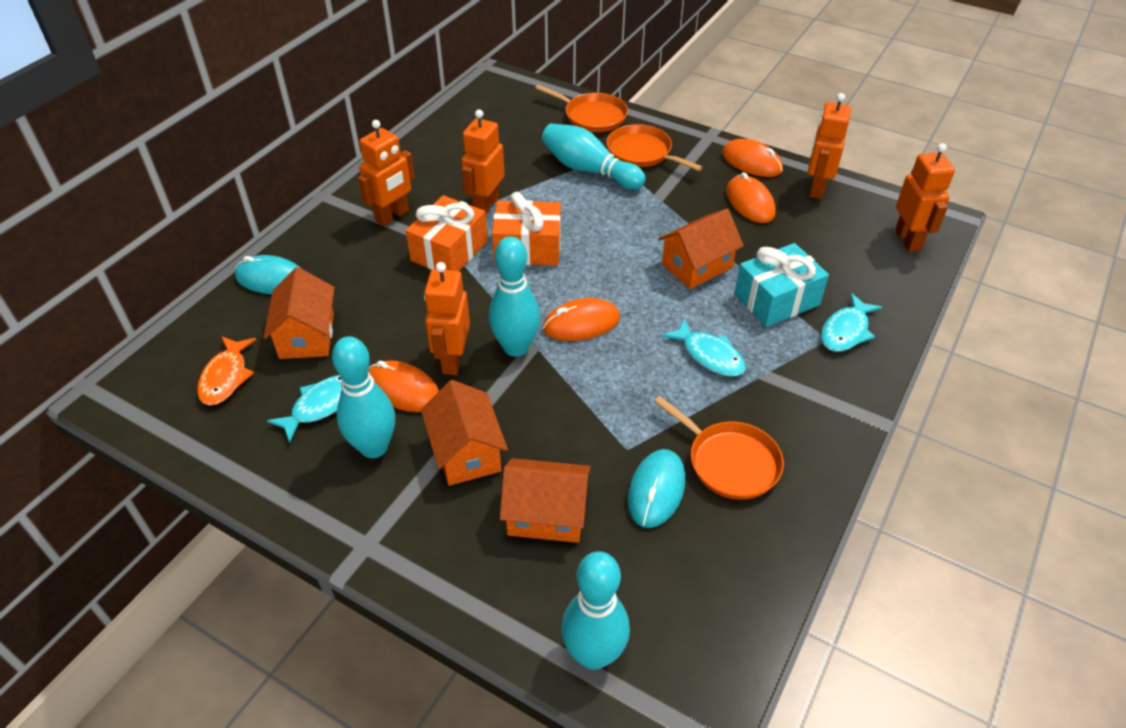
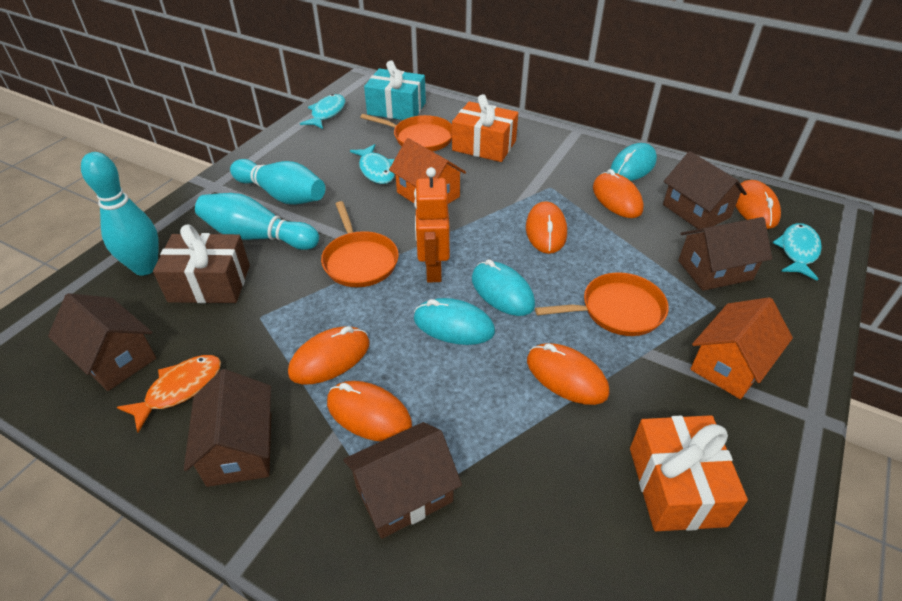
brown gift: none = 0 -> [153,224,250,303] = 1
brown house: none = 0 -> [48,293,156,391] [184,369,271,487] [343,422,462,539] [663,151,747,229] [678,217,772,291] = 5
orange house: [263,267,335,359] [421,380,508,486] [500,458,591,543] [658,209,744,289] = 4 -> [389,138,466,204] [690,297,793,399] = 2
orange mouse: [369,360,439,412] [543,298,620,341] [722,139,783,177] [726,172,776,223] = 4 -> [288,326,370,384] [327,381,412,441] [526,201,567,254] [527,343,609,405] [593,169,644,218] [736,180,781,229] = 6
orange robot: [358,120,415,226] [424,262,470,375] [461,109,505,214] [808,93,851,199] [895,143,955,252] = 5 -> [414,167,450,283] = 1
turquoise bowling pin: [332,336,395,458] [489,236,540,357] [542,123,646,190] [561,551,630,670] = 4 -> [81,152,159,276] [195,193,319,250] [230,159,325,205] = 3
turquoise mouse: [235,255,302,294] [627,449,685,528] = 2 -> [414,298,495,345] [472,259,535,316] [610,143,657,181] = 3

